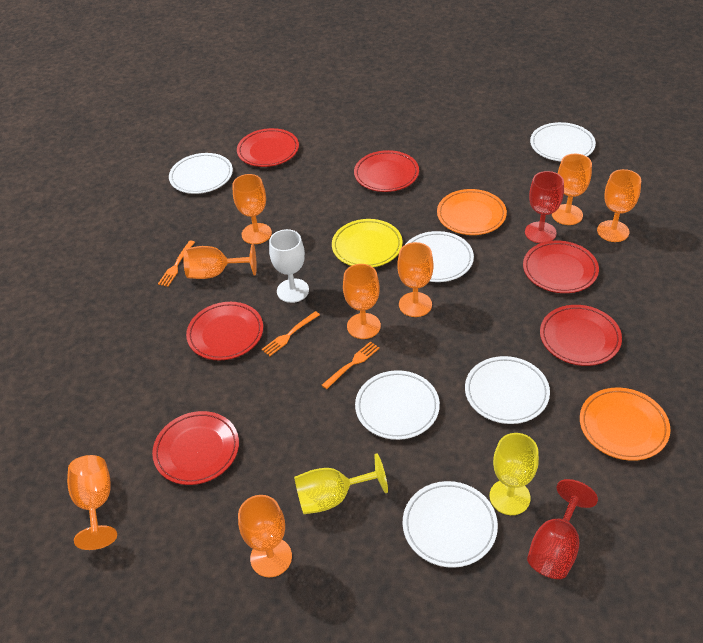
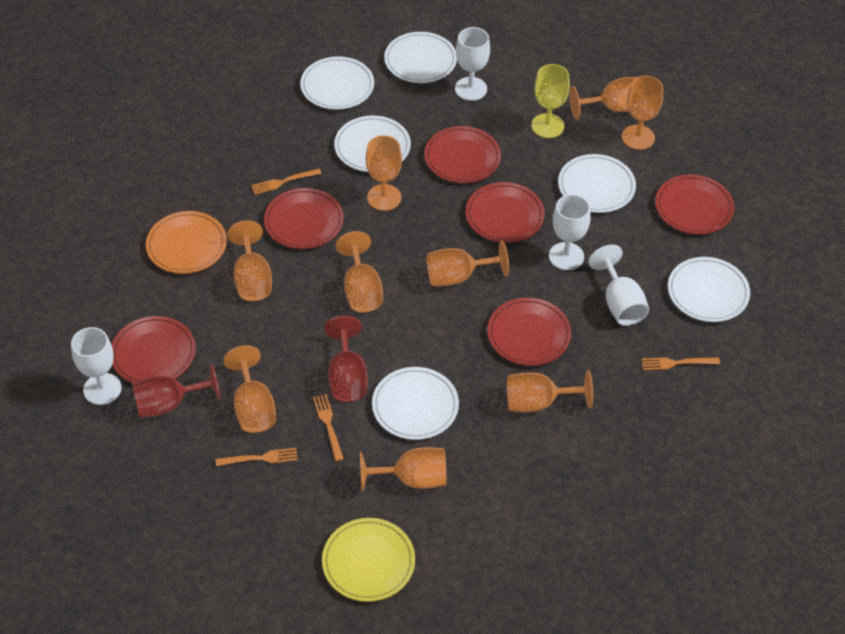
orange fork: [158,240,195,287] [262,311,320,356] [322,341,380,389] = 3 -> [215,448,297,466] [251,169,322,195] [313,394,344,461] [642,357,720,370] = 4
orange goblet: [67,455,117,550] [183,243,257,279] [232,174,272,244] [238,495,292,577] [343,264,381,339] [397,242,434,317] [552,154,592,225] [597,169,641,242] = 8 -> [223,345,276,433] [227,220,272,301] [336,231,383,313] [360,447,447,491] [365,135,402,211] [427,241,509,286] [507,370,593,412] [569,77,637,119] [622,76,663,150] = 9
orange plate: [437,189,507,235] [580,387,670,461] = 2 -> [146,211,227,274] = 1
white goblet: [269,229,309,303] = 1 -> [71,327,122,405] [455,27,490,101] [549,194,591,270] [588,245,649,326] = 4
yellow goblet: [294,453,388,514] [489,433,539,515] = 2 -> [531,64,570,138] = 1

